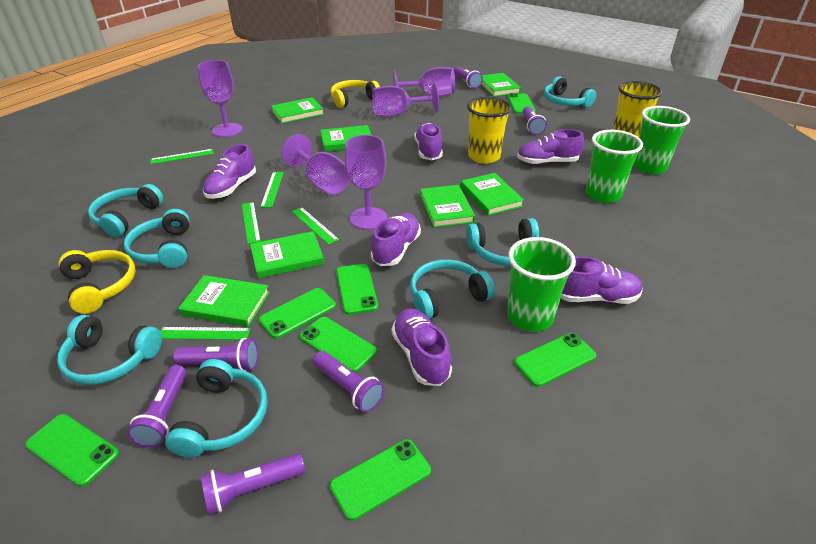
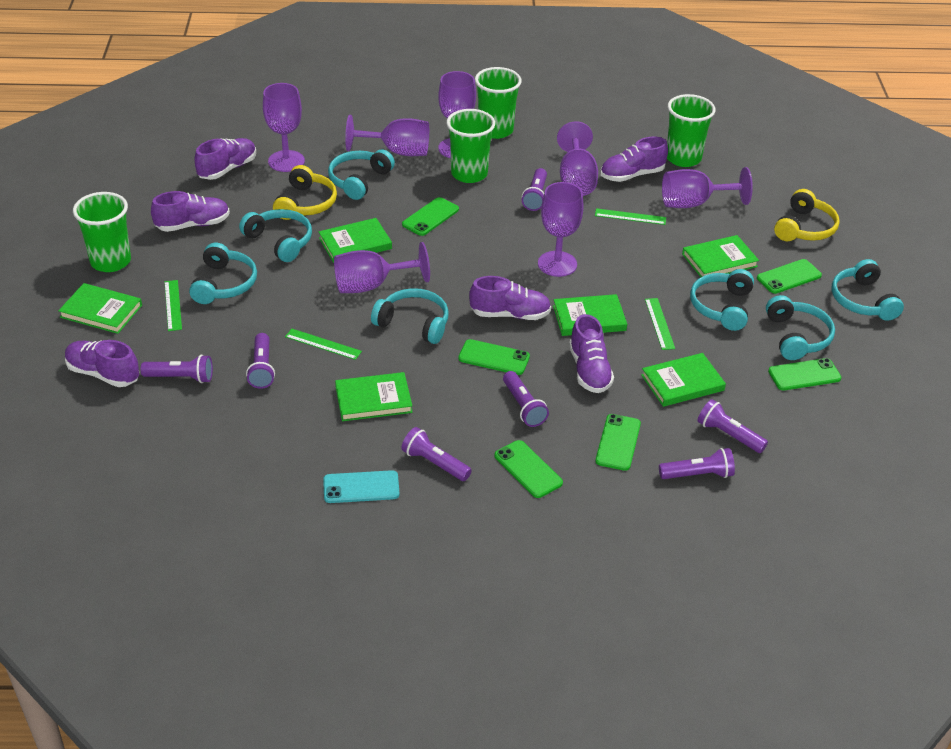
green book: [178,275,270,327] [250,231,324,279] [271,97,324,124] [320,125,371,152] [420,185,475,228] [460,173,524,216] [481,73,521,97] = 7 -> [58,283,142,334] [319,218,392,263] [335,372,412,421] [553,294,627,336] [641,353,726,407] [682,235,759,277] = 6
green cup: [507,237,576,332] [585,130,643,203] [633,106,690,174] = 3 -> [73,192,131,272] [446,109,495,183] [475,67,522,139] [667,94,716,167] = 4
green phone: [25,414,119,487] [259,288,336,339] [300,317,377,372] [330,439,431,521] [336,264,378,315] [507,93,535,114] [514,333,596,387] = 7 -> [402,197,459,236] [458,339,530,375] [494,440,563,498] [595,414,641,471] [757,259,822,294] [768,358,841,390] = 6
green ruler: [150,149,214,164] [160,327,250,340] [242,202,261,244] [260,172,284,207] [292,207,339,245] = 5 -> [164,280,182,331] [285,329,362,360] [595,208,666,225] [645,298,675,350] = 4
purple flashlight: [127,365,187,447] [173,338,258,371] [201,453,305,515] [313,351,385,412] [454,67,483,88] [523,106,547,135] = 6 -> [141,355,213,383] [246,333,275,389] [401,427,472,481] [503,371,549,427] [522,168,547,211] [659,448,735,479] [697,399,768,453] = 7
purple goblet: [197,60,243,137] [282,134,350,195] [345,135,387,230] [372,83,439,117] [393,67,455,96] = 5 -> [263,83,305,172] [334,242,430,293] [345,115,429,156] [438,71,476,158] [538,182,584,277] [557,121,598,196] [662,167,753,208] = 7
turquoise phone: none = 0 -> [323,470,400,503] = 1
yellow cup: [467,97,511,164] [612,81,662,137] = 2 -> none = 0

